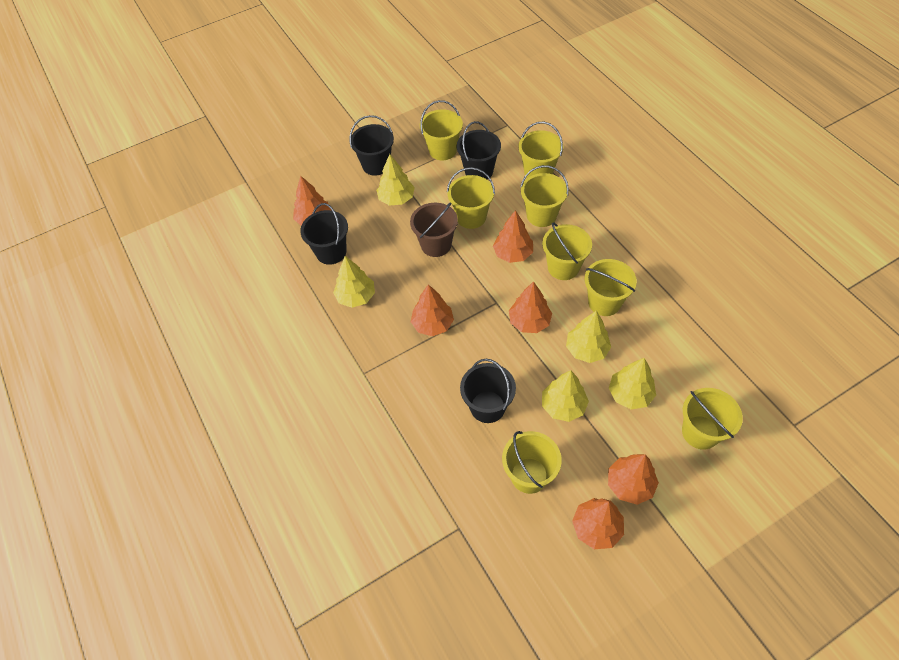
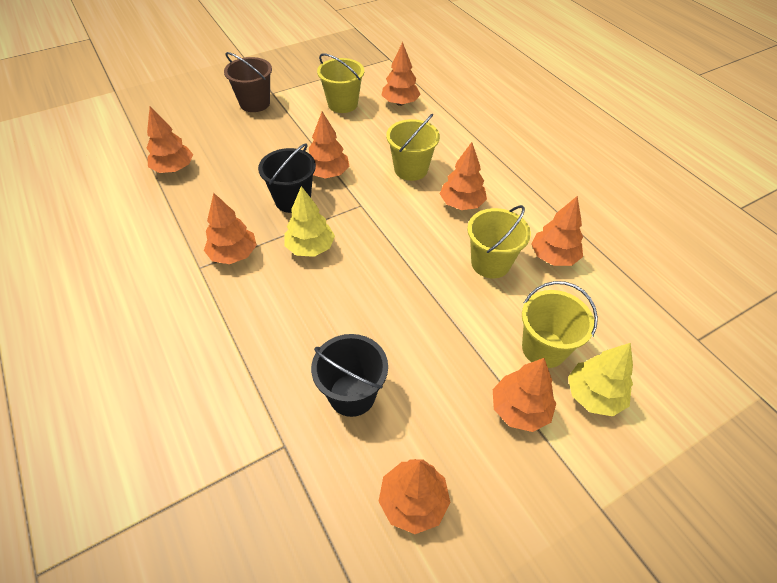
black bucket: [300,203,348,265] [349,115,394,176] [457,121,501,180] [460,359,516,423] = 4 -> [258,143,316,213] [311,334,388,417] = 2
orange tree: [293,176,332,226] [411,284,454,336] [493,210,533,263] [509,281,552,333] [572,498,624,549] [608,454,659,505] = 6 -> [147,106,193,173] [204,193,257,264] [309,112,349,179] [378,459,451,534] [382,42,421,106] [440,142,487,210] [493,358,556,432] [531,196,583,266] = 8
yellow bucket: [420,100,463,161] [447,167,495,229] [502,431,562,494] [518,122,563,178] [521,165,569,227] [542,222,592,280] [585,259,637,316] [682,388,743,450] = 8 -> [317,53,364,113] [386,114,440,181] [467,205,531,278] [522,281,598,368] = 4
yellow tree: [333,256,375,308] [376,154,415,206] [542,371,589,422] [566,311,611,363] [609,358,656,410] = 5 -> [285,186,335,257] [568,343,633,416] = 2

